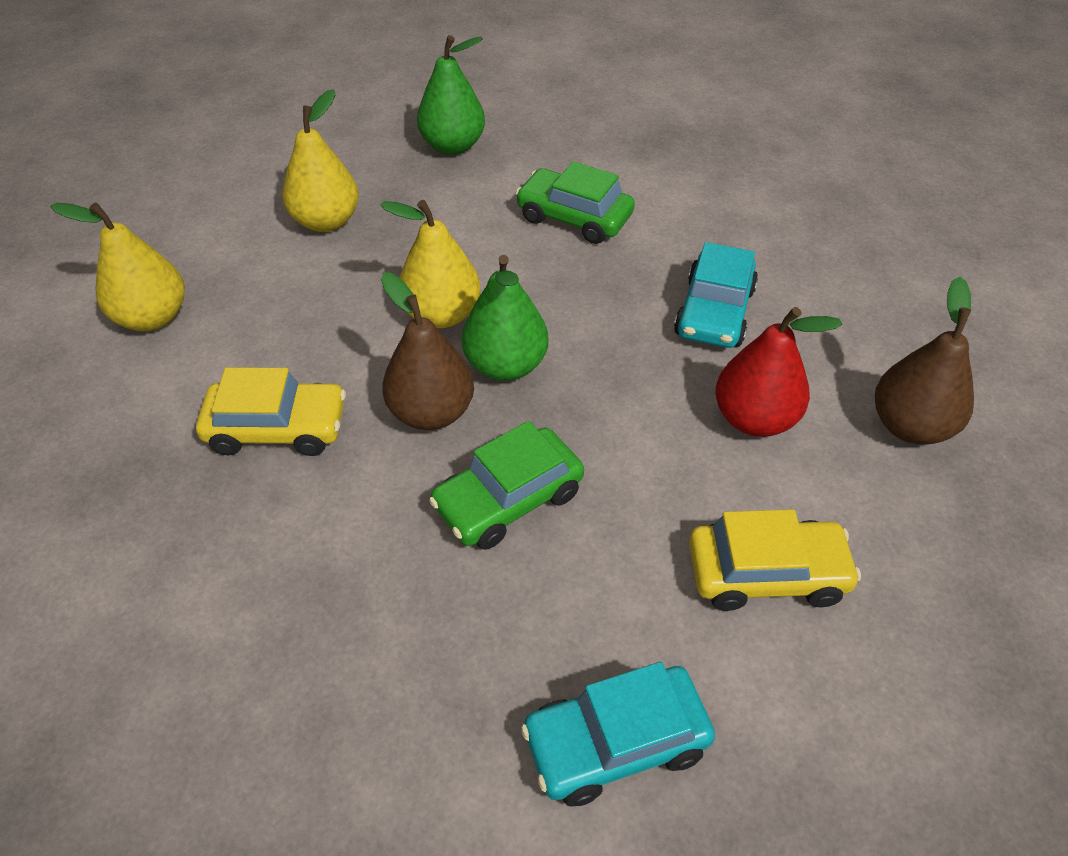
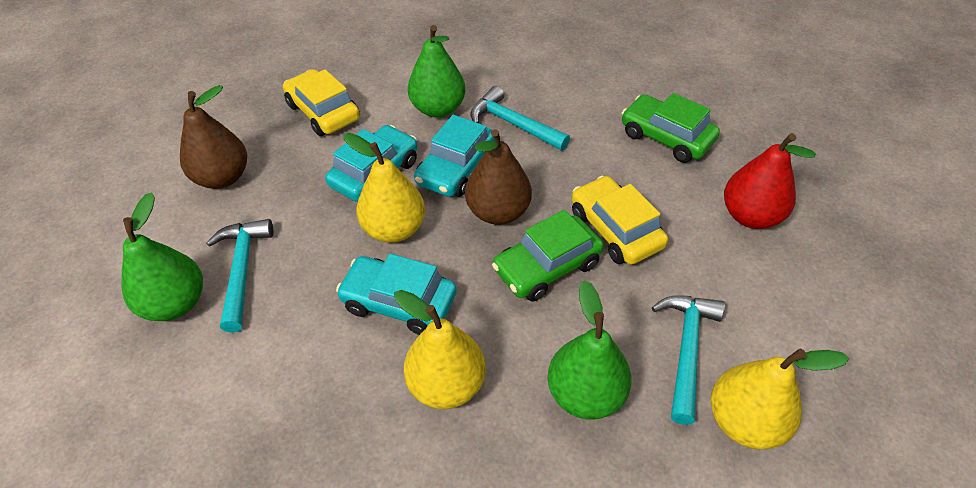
green pear: [417,35,485,155] [462,255,548,381] = 2 -> [122,192,203,321] [408,25,466,118] [548,281,631,420] = 3
turquoise car: [521,662,715,806] [674,242,758,348] = 2 -> [325,125,418,202] [336,254,457,335] [414,115,495,197] = 3
turquoise hammer: none = 0 -> [206,219,273,333] [470,86,570,151] [652,295,725,425] = 3

